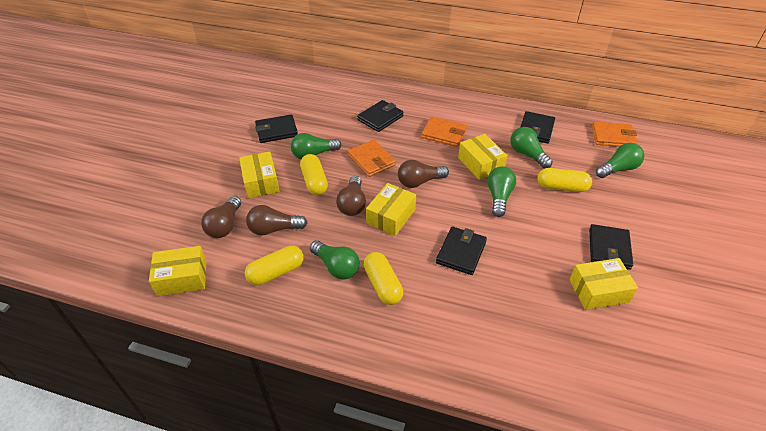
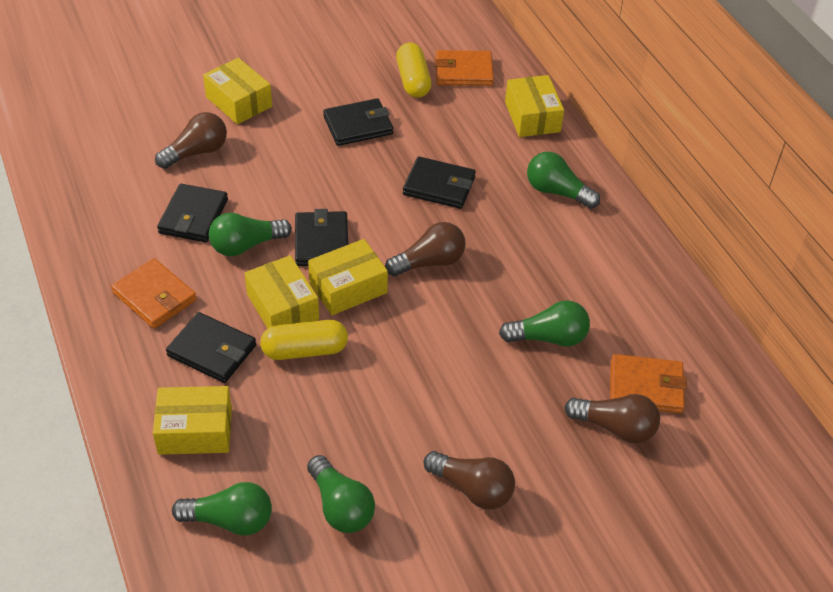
yellow capsule: [245,246,304,285] [300,154,328,195] [364,252,403,305] [537,168,592,192] = 4 -> [260,320,348,360] [396,42,431,98] = 2

